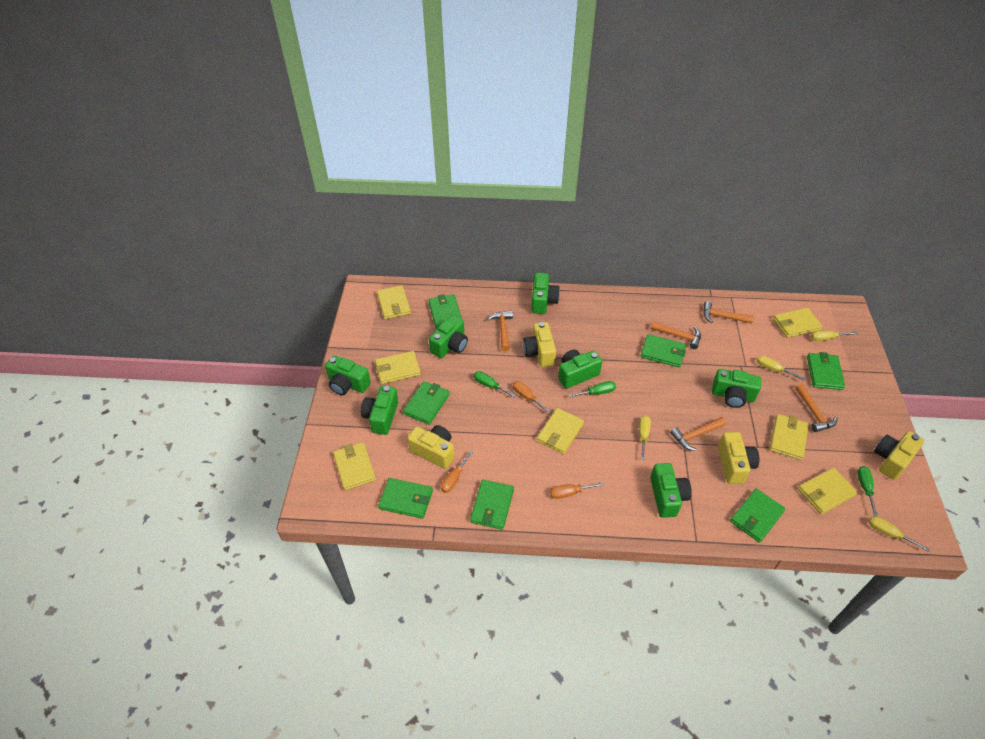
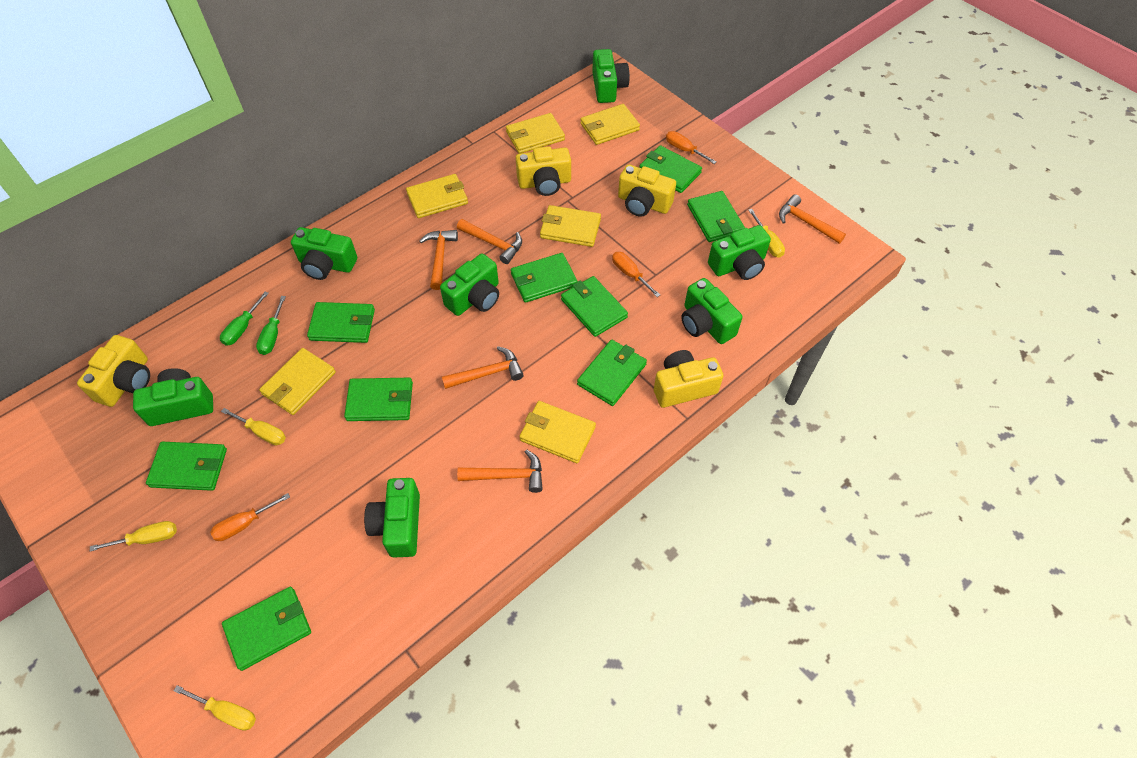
green screwdriver: [474,371,516,398] [568,381,616,398] [857,466,878,516] = 3 -> [220,292,269,346] [256,296,286,355] = 2
green wallet: [378,478,433,519] [403,381,450,425] [429,294,462,329] [470,480,514,530] [641,334,686,367] [730,489,785,543] [807,352,845,390] = 7 -> [146,442,227,491] [222,587,311,671] [307,302,375,343] [344,378,413,421] [511,253,578,303] [561,276,628,337] [577,340,647,406] [639,145,702,193] [687,191,745,242] = 9
yellow wallet: [333,442,376,490] [375,351,421,384] [377,285,411,319] [537,408,584,454] [770,414,809,460] [773,308,822,338] [798,467,858,514] = 7 -> [259,348,336,415] [406,174,468,218] [506,113,565,154] [519,401,596,463] [540,205,601,247] [580,104,640,145] = 6

